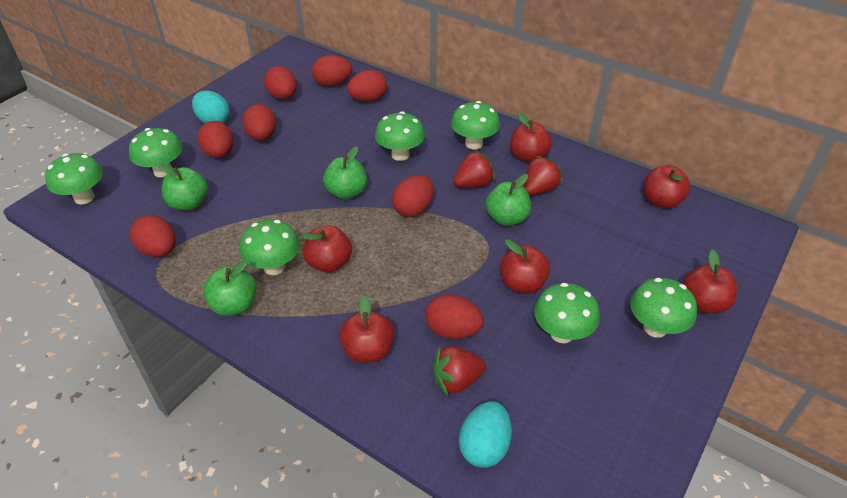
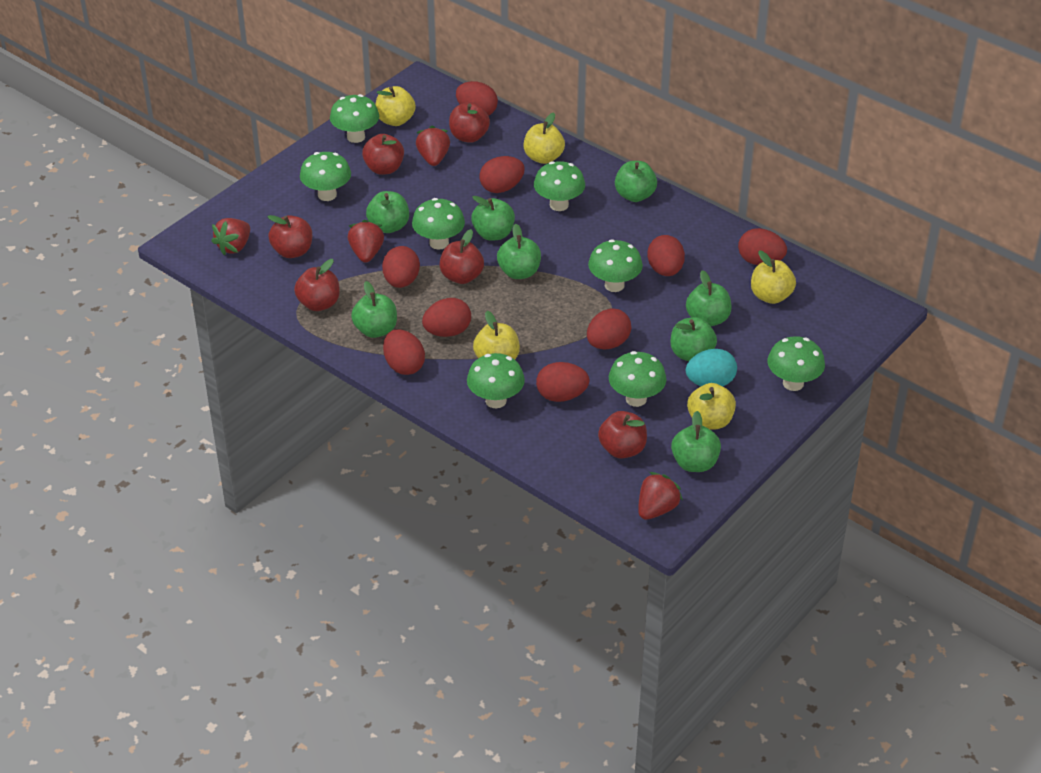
green apple: [159,163,208,210] [203,260,256,316] [323,147,367,200] [485,174,531,226] = 4 -> [351,281,397,338] [366,191,409,233] [471,196,515,241] [497,224,541,279] [615,161,657,202] [671,317,717,361] [671,411,721,472] [686,270,732,326] = 8
green mushroom: [45,153,103,204] [129,128,183,177] [239,219,300,275] [375,111,425,161] [451,101,500,150] [534,283,600,343] [630,278,697,338] = 7 -> [300,152,351,201] [330,94,379,143] [412,198,465,250] [467,353,525,408] [534,161,585,211] [588,239,643,292] [609,351,667,407] [767,336,825,391] = 8
red egg: [130,215,176,257] [197,121,233,158] [242,104,276,140] [264,66,297,99] [312,55,352,87] [347,70,387,102] [392,175,434,217] [425,294,484,339] = 8 -> [382,246,420,288] [383,329,425,375] [422,298,471,337] [456,81,498,116] [480,156,525,193] [536,362,590,402] [587,308,631,349] [647,235,685,276] [738,228,787,265] = 9
red strawberry: [432,346,486,396] [453,150,495,187] [523,156,562,195] = 3 -> [211,218,250,255] [348,220,384,263] [416,126,450,166] [638,472,683,520] = 4
turquoise egg: [192,90,230,123] [459,401,512,468] = 2 -> [686,349,737,386] = 1
yellow apple: none = 0 -> [375,86,416,126] [473,311,520,359] [523,112,565,164] [687,383,736,430] [751,250,796,304] = 5

